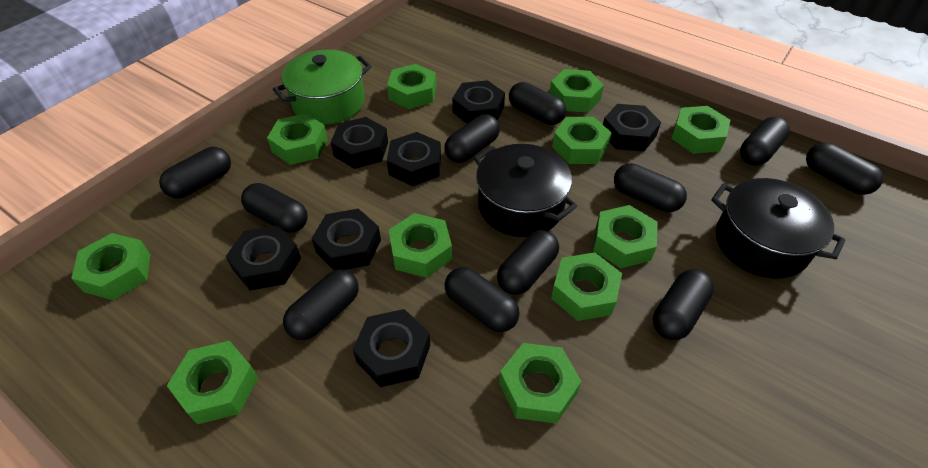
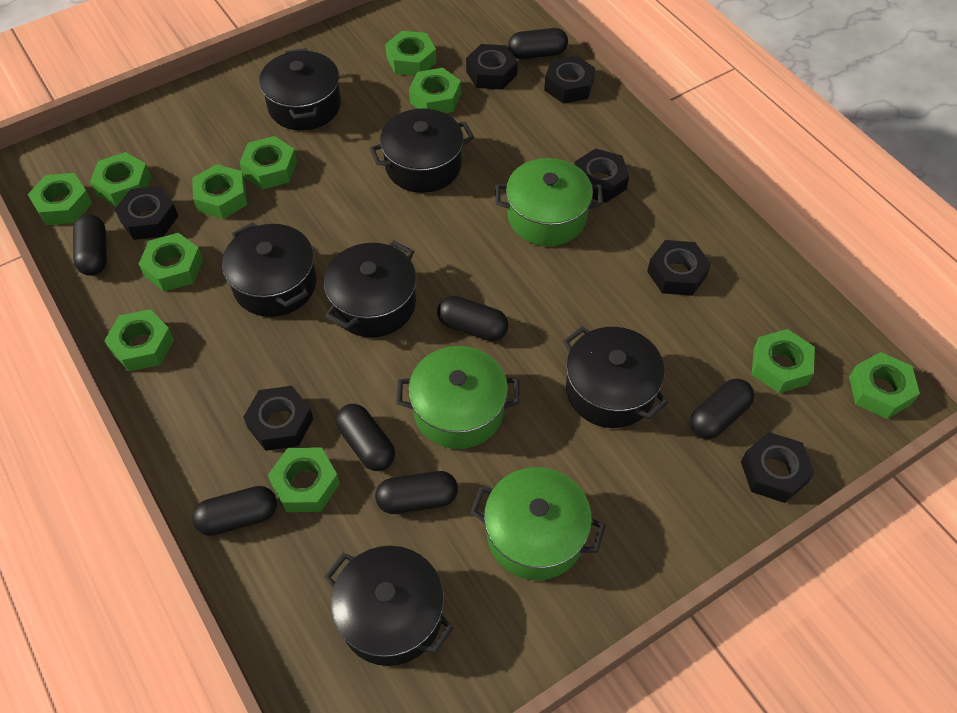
black capsule: [159,147,231,199] [241,183,308,233] [283,269,359,340] [444,114,500,163] [445,267,520,332] [497,230,559,295] [509,82,566,125] [614,163,687,212] [653,269,714,340] [740,117,790,166] [806,143,883,195] = 11 -> [73,214,107,276] [192,486,277,536] [336,404,395,471] [375,471,458,514] [437,296,508,341] [508,28,568,59] [690,378,754,439] = 7
black pot: [474,144,577,237] [711,178,846,279] = 2 -> [222,222,316,317] [259,48,341,131] [324,240,417,337] [324,546,454,666] [369,108,474,193] [563,326,668,428] = 6
green pot: [273,50,372,125] = 1 -> [396,346,520,449] [470,467,606,580] [496,158,603,246] = 3

